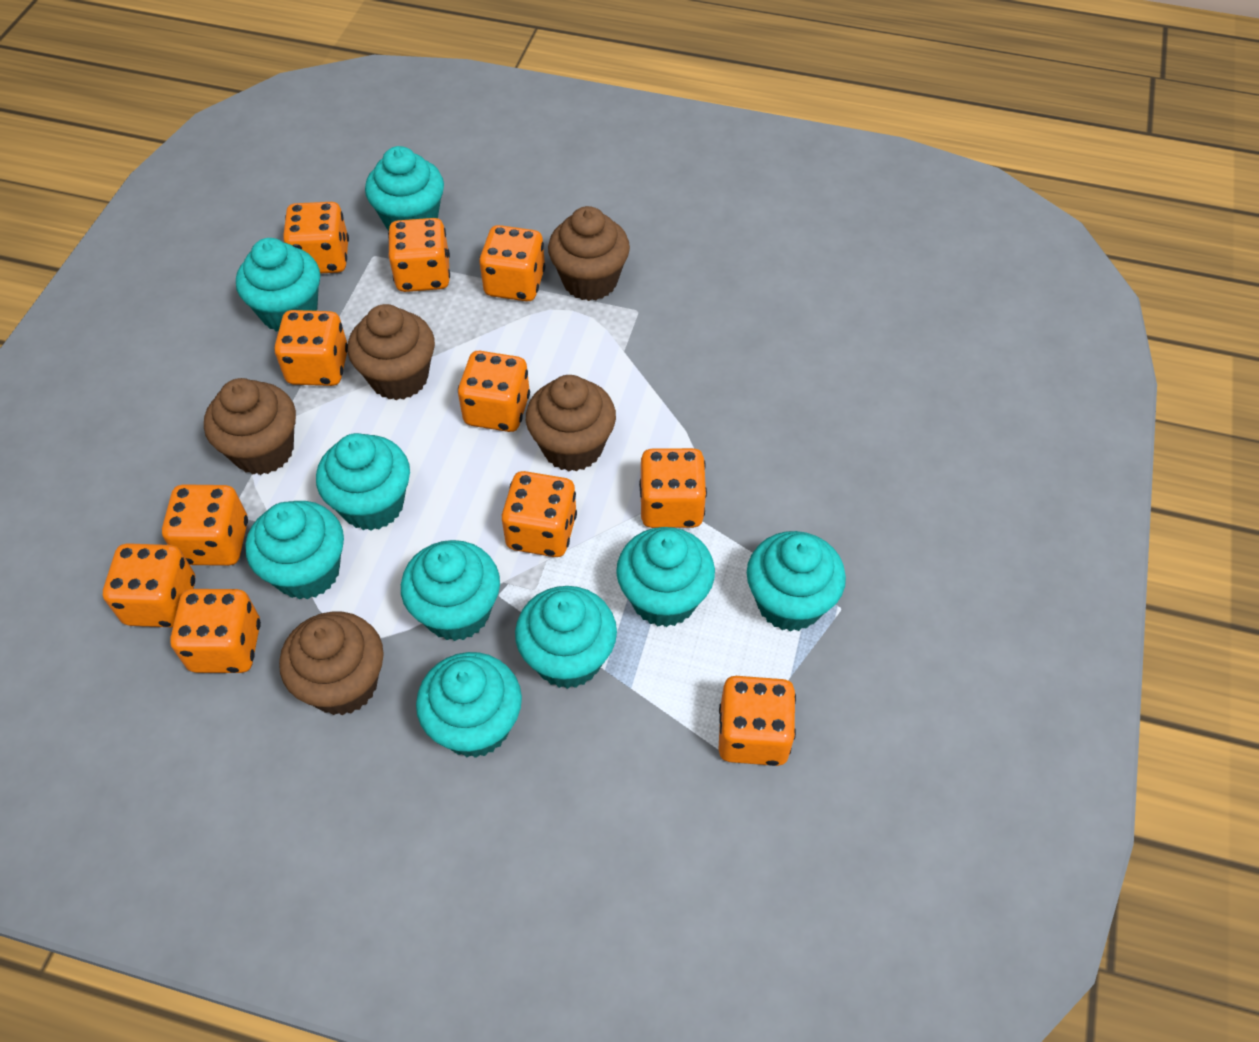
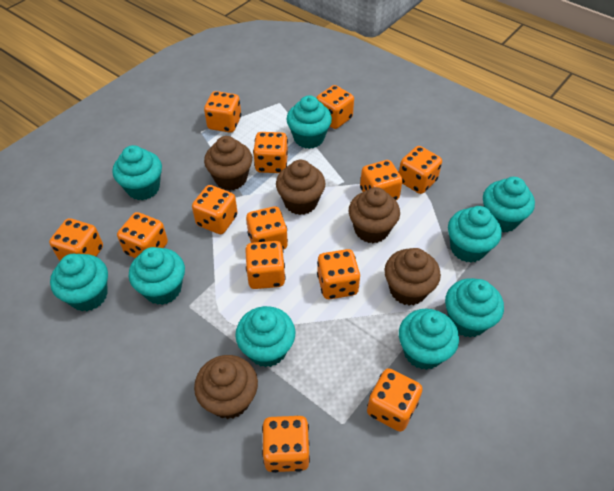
orange dice: [103,543,195,627] [162,484,248,566] [170,589,261,673] [274,310,348,386] [283,202,349,273] [388,218,450,292] [458,351,530,432] [479,225,546,302] [502,471,577,557] [639,448,707,528] [718,676,796,766] = 11 -> [49,218,103,261] [117,212,168,258] [192,185,238,234] [204,91,241,133] [245,241,286,289] [246,206,288,250] [253,132,288,173] [262,416,310,473] [317,85,354,129] [317,249,360,299] [360,160,403,200] [367,368,423,432] [399,146,442,194] = 13

